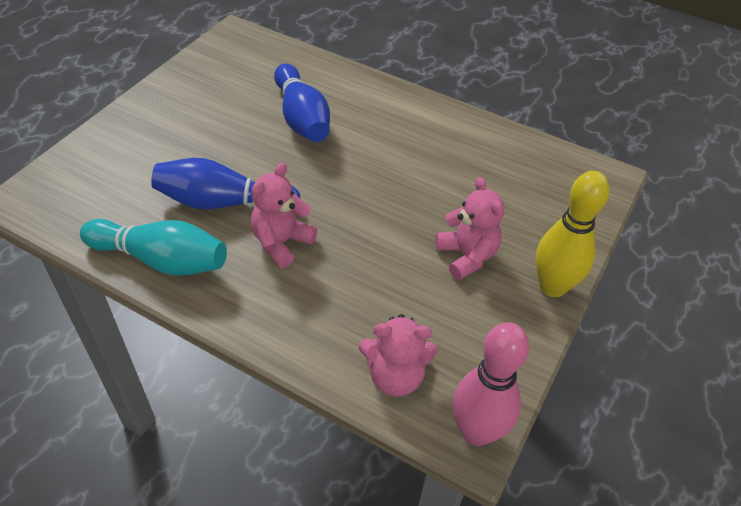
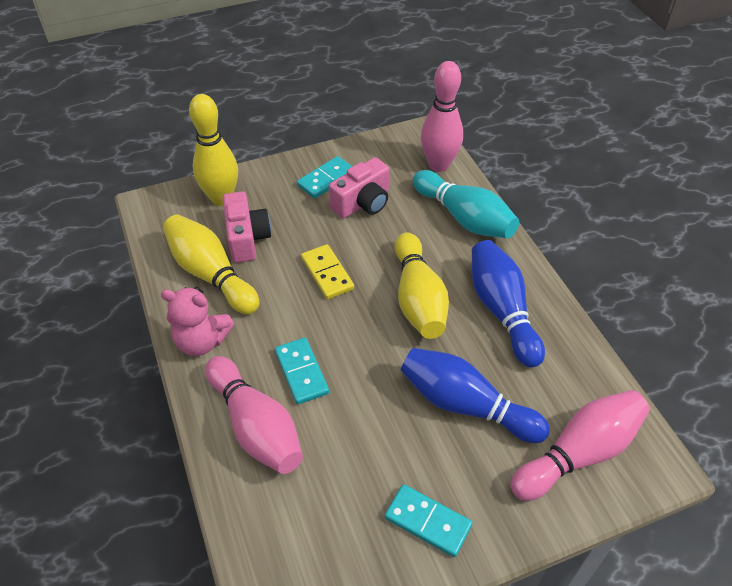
pink bowling pin: [453,322,529,446] = 1 -> [205,356,303,474] [421,61,463,172] [511,390,650,501] = 3
pink camera: none = 0 -> [222,191,271,263] [329,157,389,218] = 2
pink teddy bear: [251,163,317,268] [359,314,438,397] [435,177,504,280] = 3 -> [161,287,235,356] = 1
turquoise domino: none = 0 -> [275,338,329,404] [297,156,353,199] [385,484,472,557] = 3
yellow bowling pin: [535,171,609,297] = 1 -> [163,214,260,315] [189,94,238,206] [395,232,449,339] = 3
yellow domino: none = 0 -> [301,244,354,299] = 1

